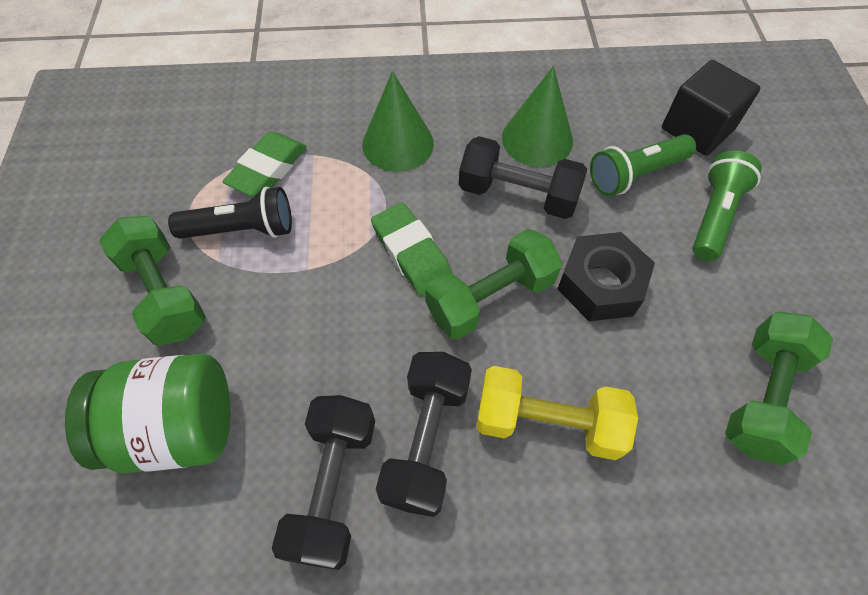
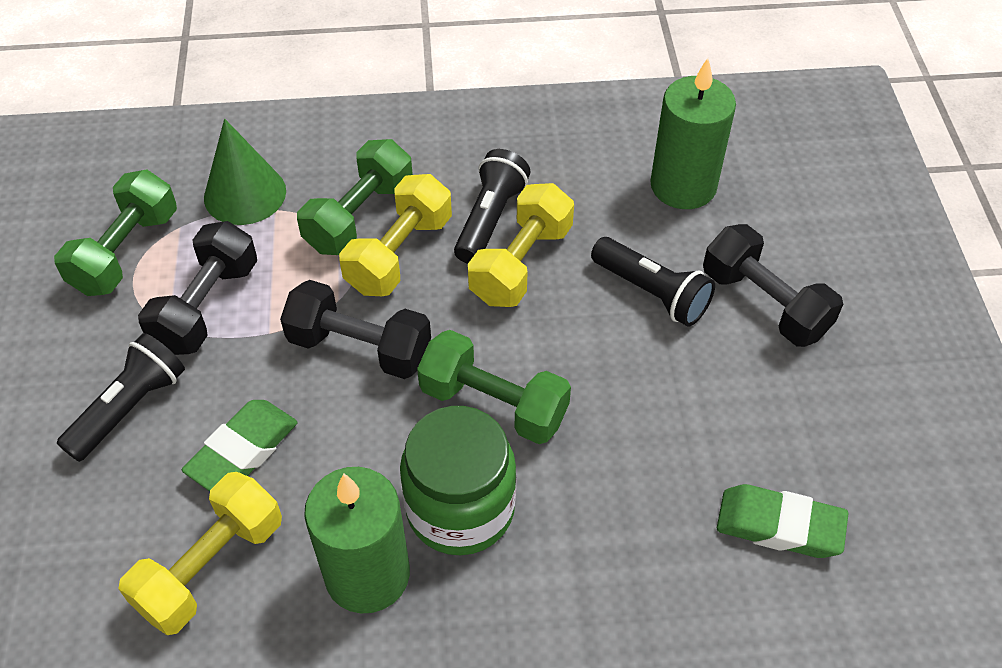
black cube: [662,60,760,156] = 1 -> none = 0
black flashlight: [168,187,292,239] = 1 -> [57,333,185,462] [454,149,531,264] [591,237,715,327] = 3
black nut: [558,232,655,321] = 1 -> none = 0
green candle: none = 0 -> [304,467,410,613] [650,58,736,209] = 2
green cone: [362,71,434,172] [502,66,573,167] = 2 -> [204,119,286,225] = 1
green flashlight: [590,134,696,196] [692,150,762,261] = 2 -> none = 0
yellow dumbbell: [476,366,638,460] = 1 -> [118,472,282,635] [339,174,452,296] [468,183,574,307] = 3

